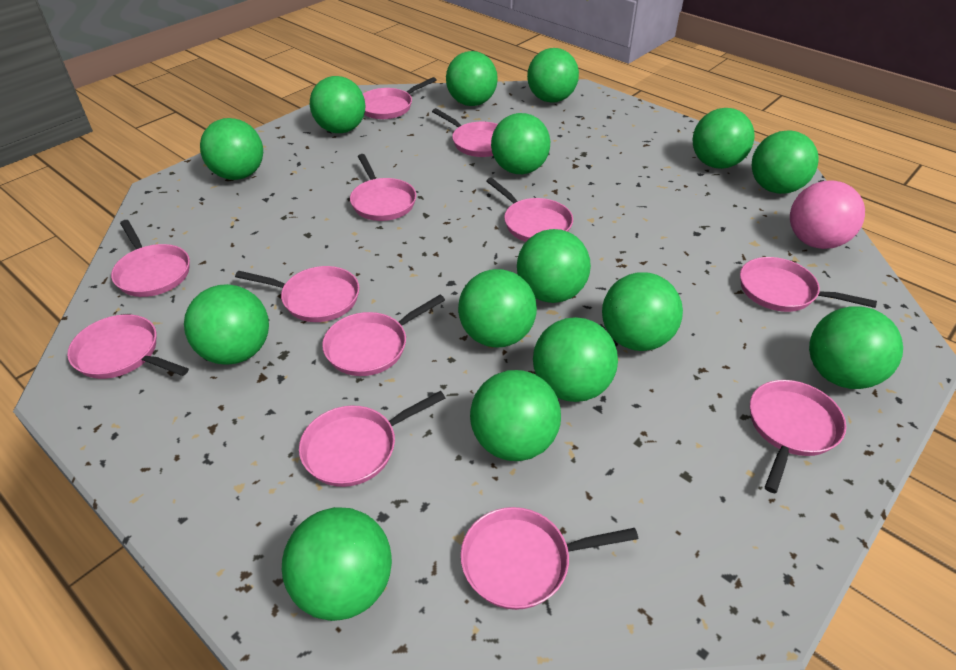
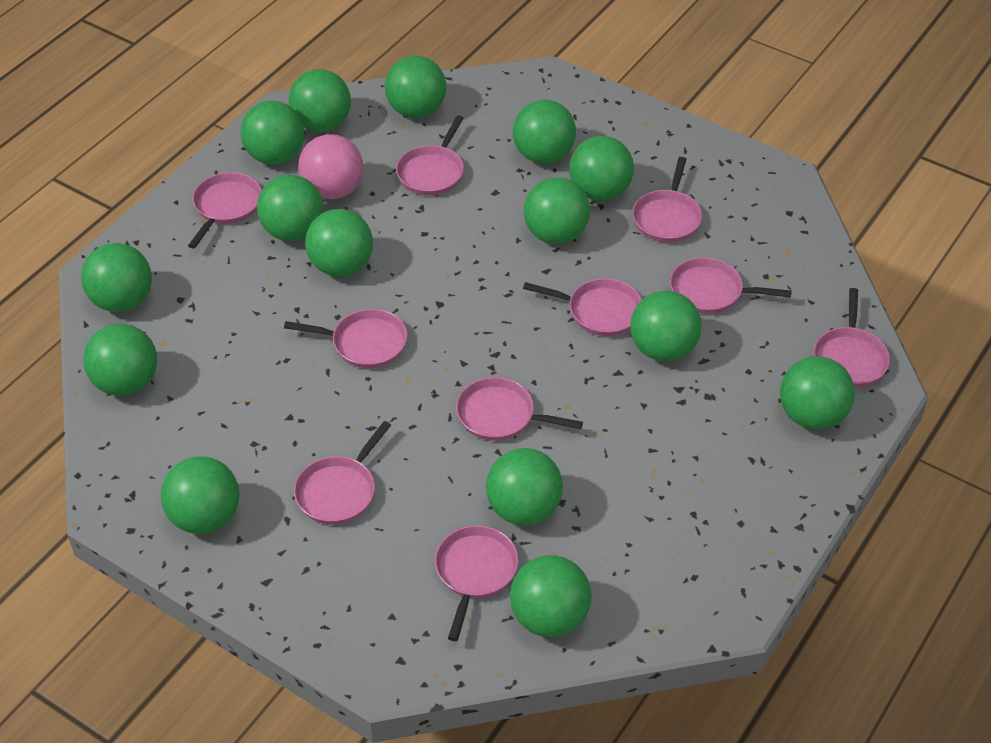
pink pan: [67,314,189,379] [111,220,190,297] [235,266,359,322] [299,391,445,487] [322,295,445,376] [350,154,416,221] [363,77,437,119] [432,108,498,157] [460,507,638,610] [486,178,573,242] [740,257,877,312] [750,380,846,493] = 12 -> [188,172,262,249] [284,309,408,368] [294,421,391,525] [396,115,464,196] [435,525,519,641] [456,377,583,441] [523,278,642,336] [632,157,702,243] [670,257,792,314] [814,288,890,388] = 10

